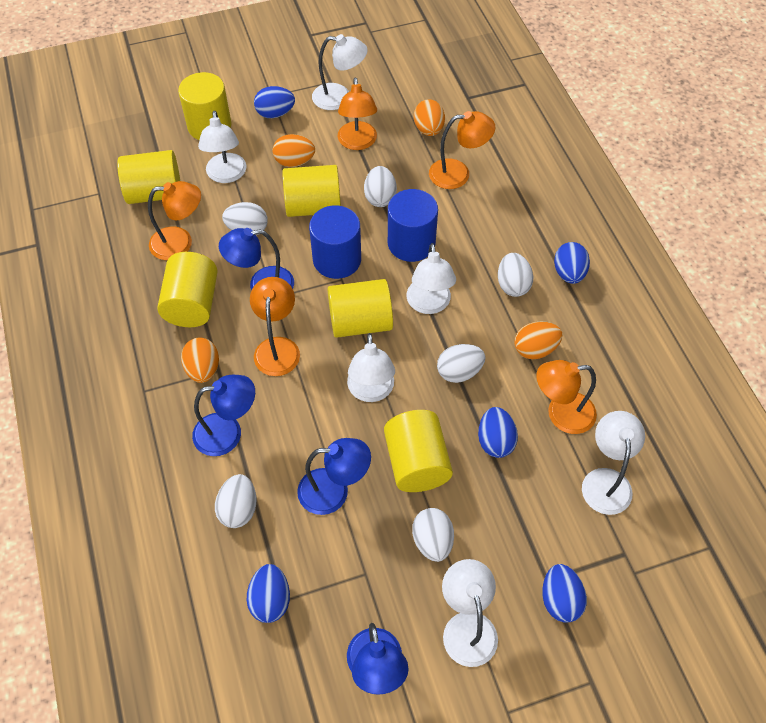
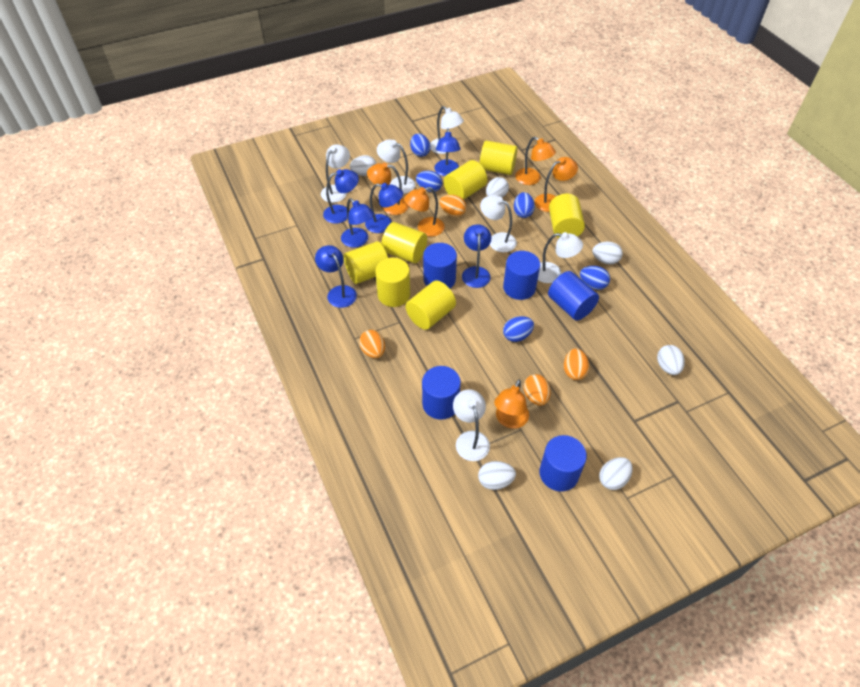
blue cylinder: [309,205,361,279] [388,189,438,262] = 2 -> [422,366,461,420] [423,243,457,288] [503,251,540,300] [539,435,587,492] [548,271,599,320] = 5
blue lamp: [192,375,255,456] [219,228,294,291] [297,438,371,515] [347,623,409,695] = 4 -> [315,245,357,308] [323,169,359,224] [341,198,374,248] [365,183,403,233] [434,128,461,176] [462,224,492,288] = 6
yellow cylinder: [117,150,180,204] [157,252,218,327] [178,72,231,140] [282,165,341,217] [328,279,393,338] [384,410,453,492] = 6 -> [343,241,388,284] [375,257,410,307] [381,222,427,263] [406,281,456,330] [444,160,487,200] [479,141,517,175] [549,194,585,238] = 7

